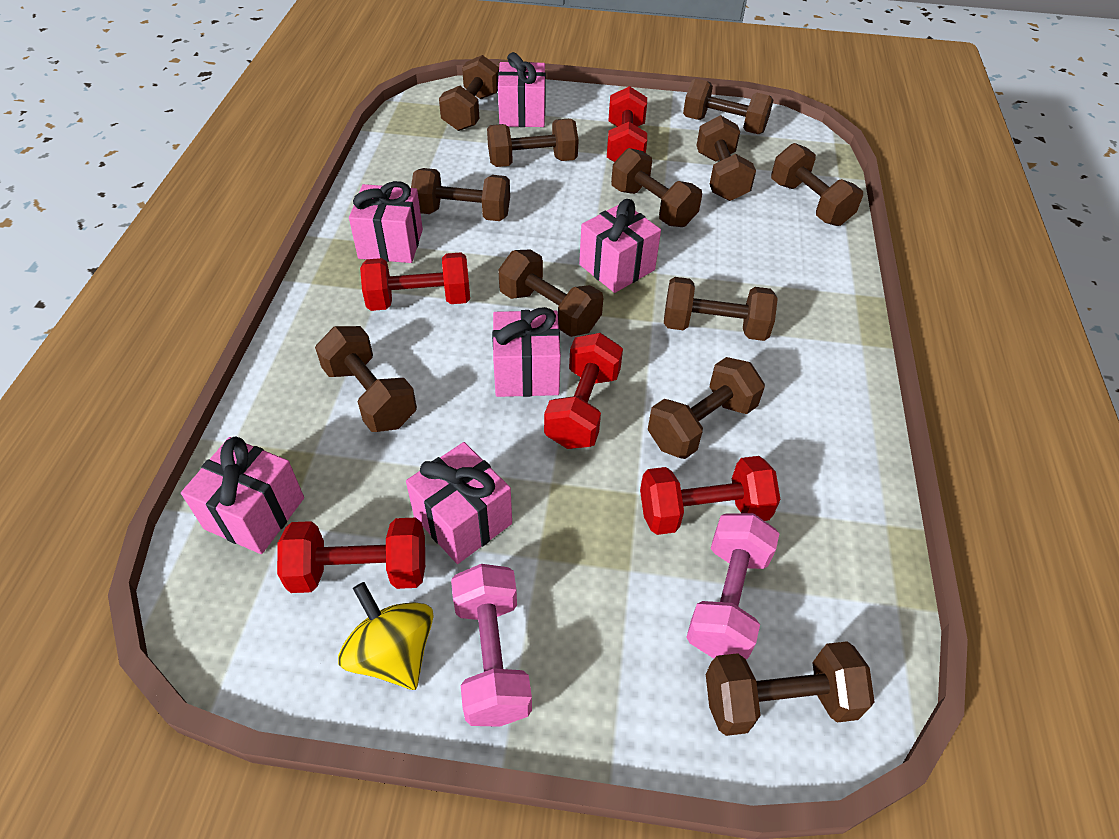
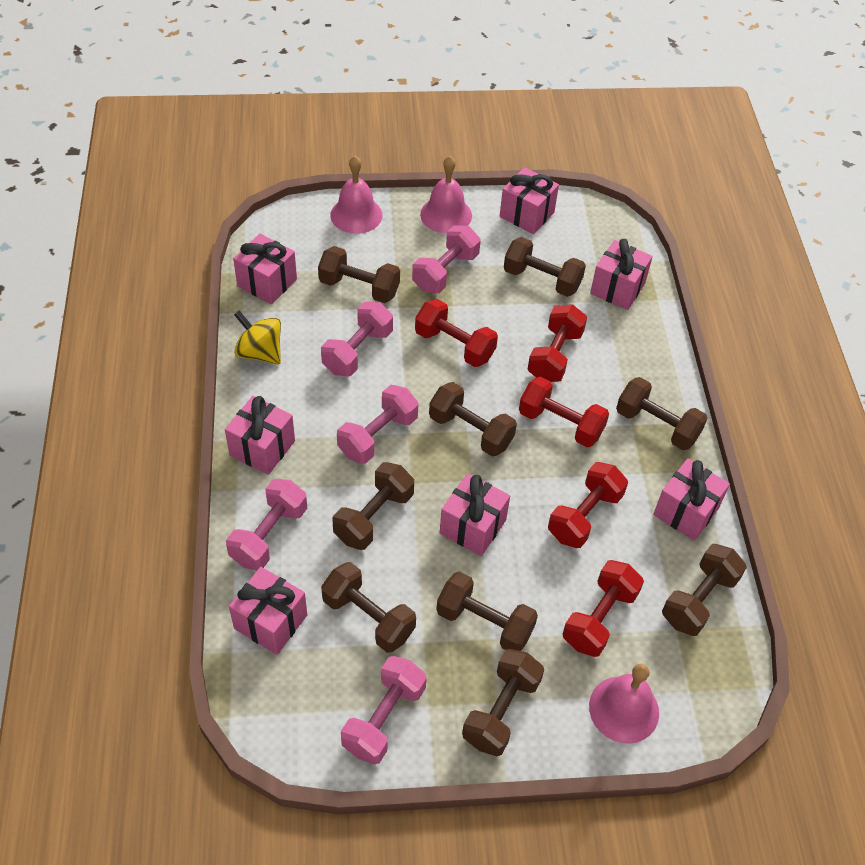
brown dumbbell: [315,326,417,432] [411,168,510,221] [439,55,499,131] [487,119,579,167] [498,249,603,337] [611,148,702,227] [648,357,765,459] [664,277,778,341] [683,78,773,134] [696,115,756,201] [706,641,874,736] [771,143,863,226] = 12 -> [318,246,400,303] [321,562,416,653] [333,462,414,550] [429,382,517,456] [436,571,538,651] [462,649,544,756] [504,237,586,297] [616,377,707,450] [662,544,747,636] = 9
pink bell: none = 0 -> [330,156,382,234] [420,156,472,233] [589,664,659,744] = 3
pink dumbbell: [451,564,532,727] [686,513,780,659] = 2 -> [226,479,307,570] [321,302,393,376] [337,385,419,464] [341,656,427,765] [412,225,481,293] = 5
pink gift: [181,436,304,554] [349,181,423,263] [406,442,512,564] [492,307,561,397] [498,52,546,127] [579,199,661,293] = 6 -> [225,396,295,475] [229,567,307,655] [233,234,297,304] [440,473,510,556] [500,167,559,234] [590,239,653,310] [653,458,730,541] = 7

